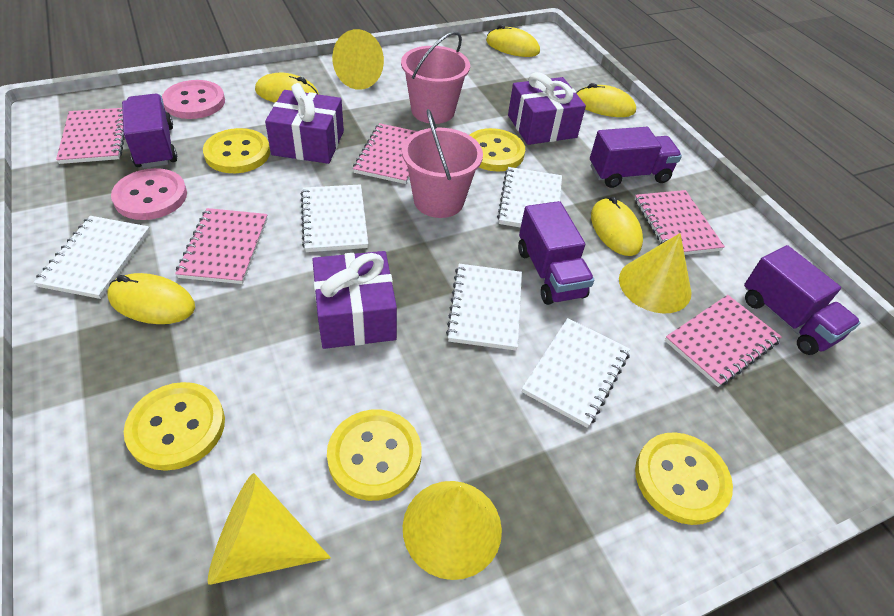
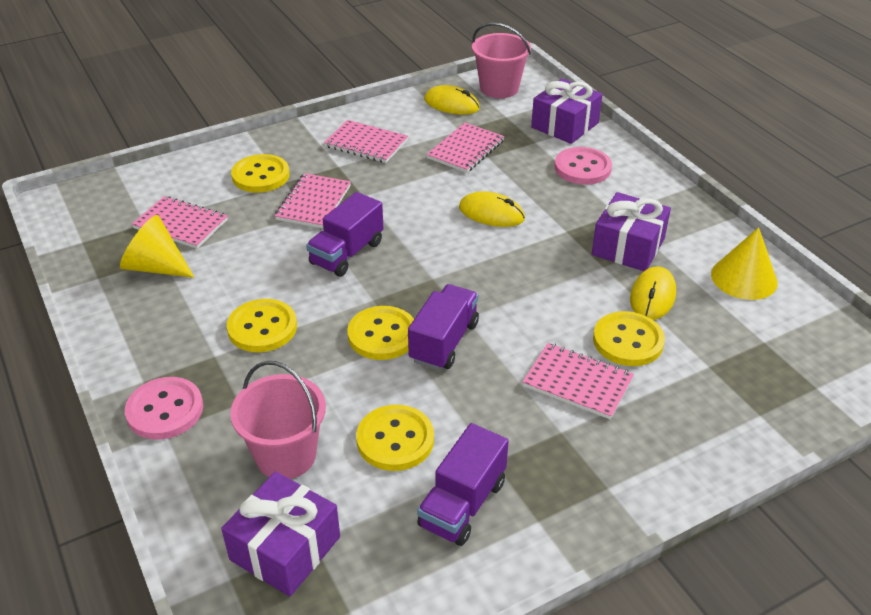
purple truck: [122,94,177,168] [518,201,594,305] [590,127,682,188] [744,245,861,355] = 4 -> [306,192,384,276] [408,284,479,370] [417,423,509,546] = 3
white notebook: [34,216,150,299] [301,184,368,252] [446,264,522,351] [497,167,562,228] [522,318,630,428] = 5 -> none = 0
yellow cone: [208,473,331,585] [332,29,384,90] [403,481,502,580] [619,233,691,314] = 4 -> [120,215,194,278] [711,227,778,300] = 2
yellow mouse: [107,273,195,324] [255,73,319,103] [486,25,540,57] [576,83,636,117] [591,196,643,256] = 5 -> [424,85,480,115] [459,191,525,227] [630,266,676,320] = 3

